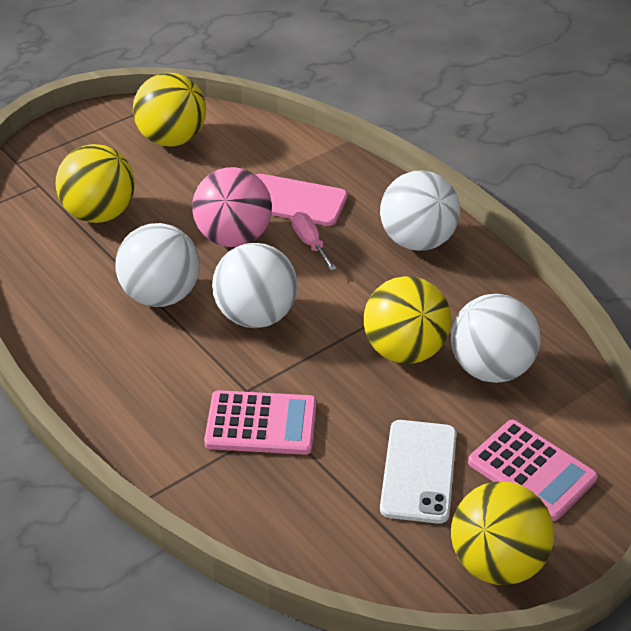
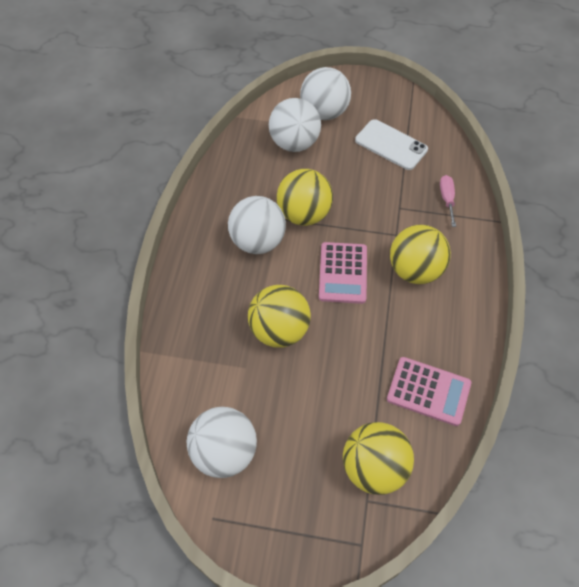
pink ball: [192,167,272,247] = 1 -> none = 0
pink phone: [256,174,348,226] = 1 -> none = 0

